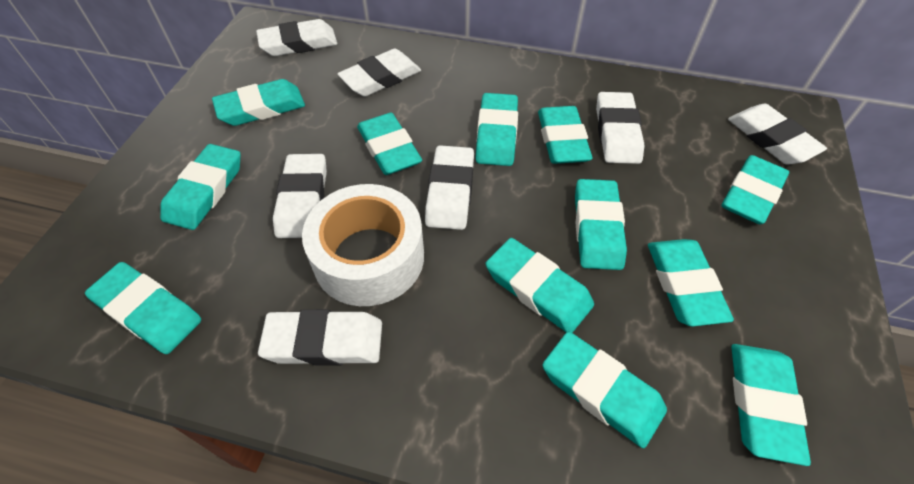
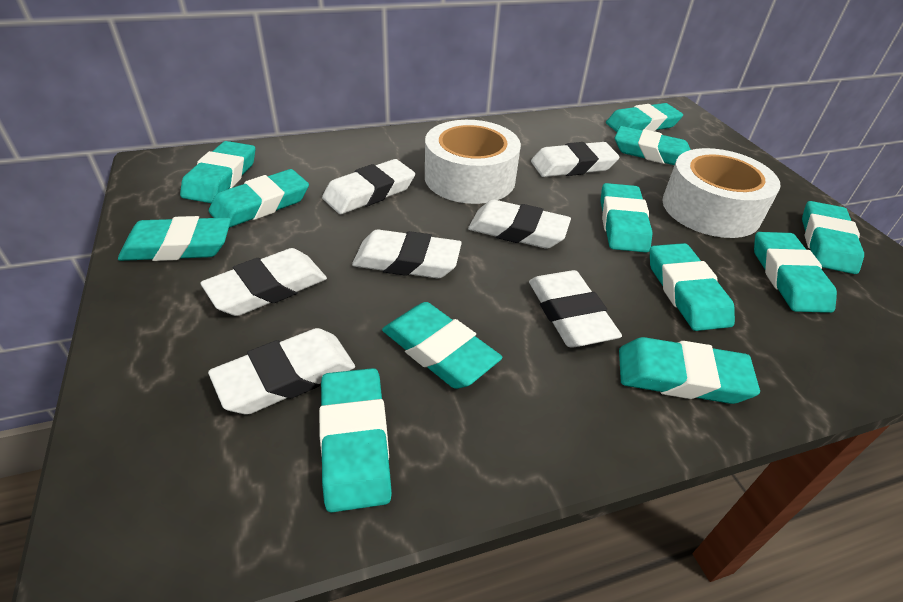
white tape: [302,184,424,306] = 1 -> [425,120,521,204] [662,148,781,238] = 2

